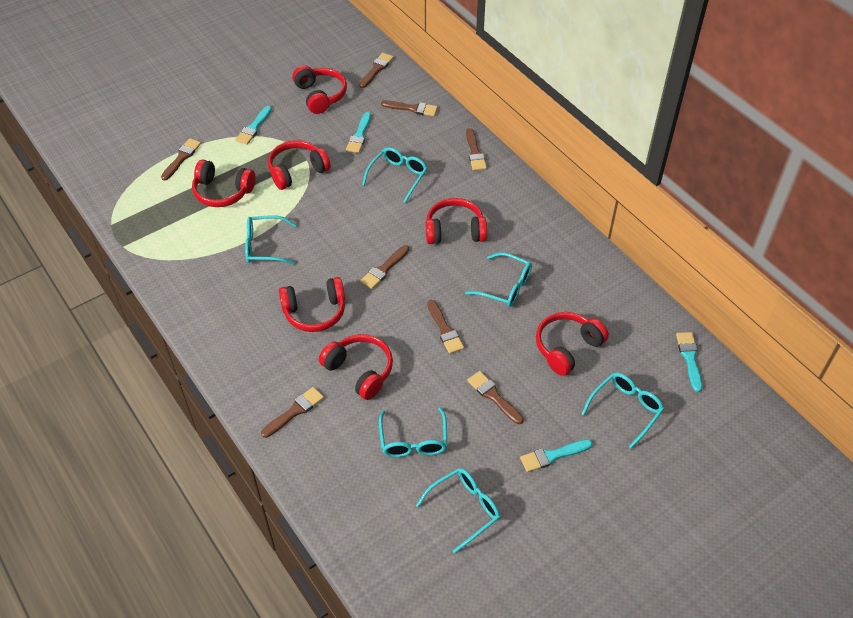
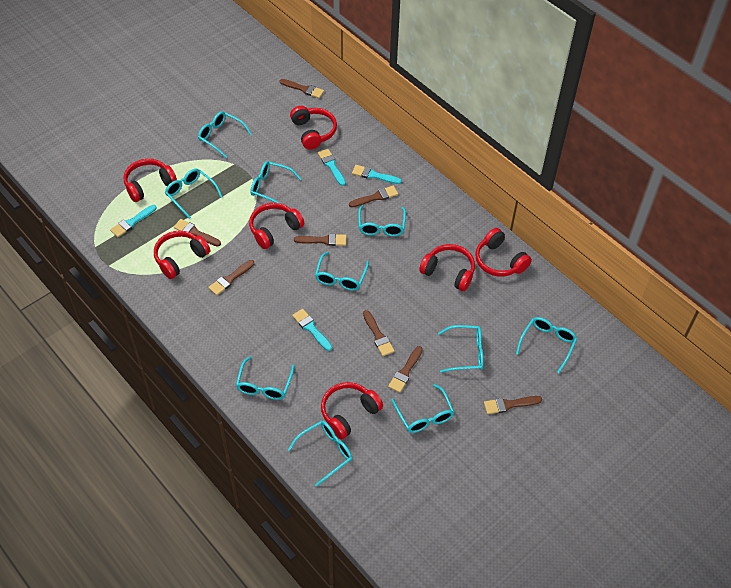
turquoise glasses: [245,215,296,265] [362,147,428,203] [379,407,447,457] [416,468,500,554] [465,253,532,307] [582,373,664,449] = 6 -> [165,169,222,219] [198,111,252,158] [236,357,295,400] [250,161,301,204] [288,421,352,487] [315,252,369,291] [358,205,406,236] [391,384,454,433] [438,325,484,373] [516,317,577,373] = 10

